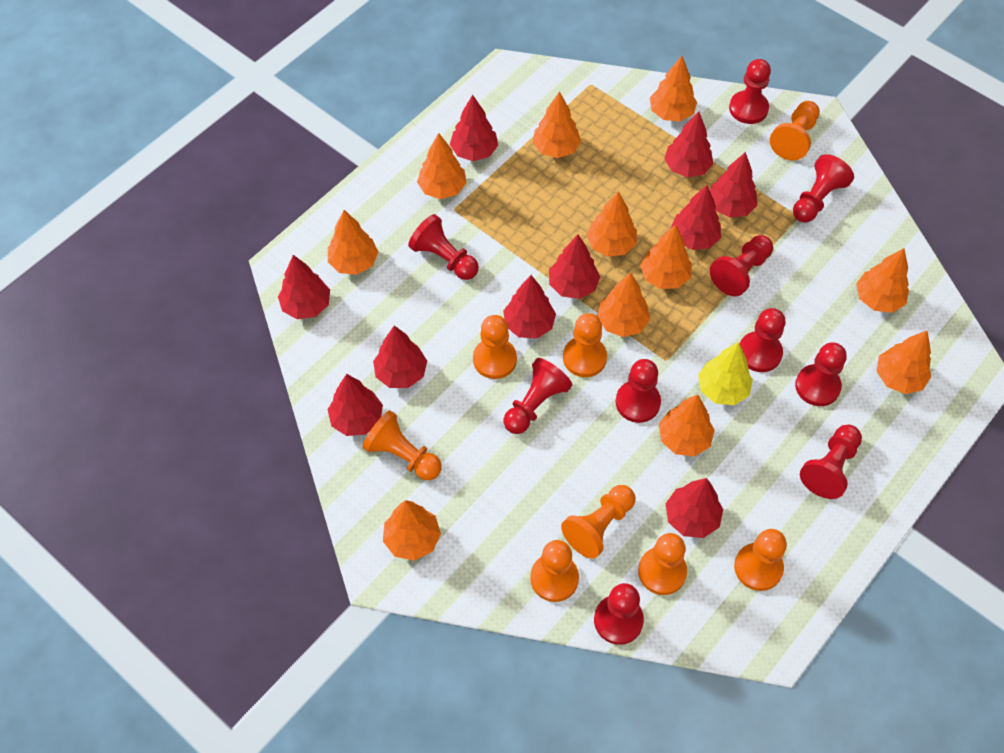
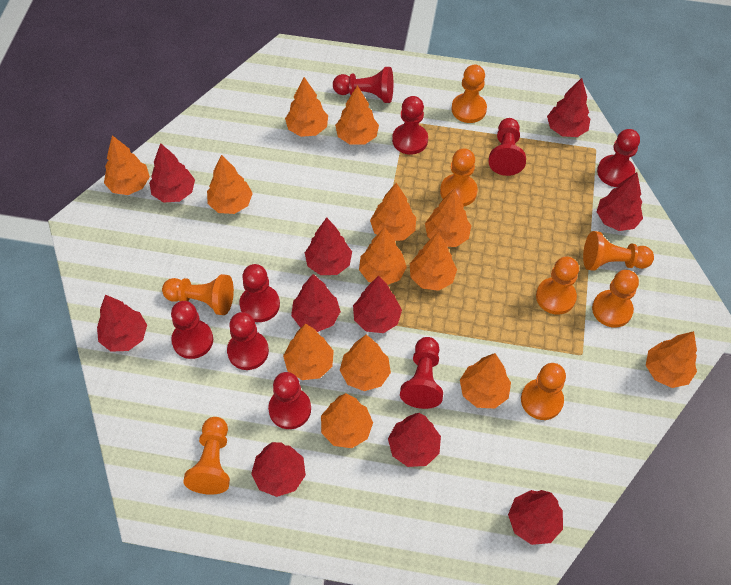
orange tree: [328,210,378,275] [383,500,441,561] [417,133,467,199] [533,91,581,158] [586,191,637,257] [597,273,650,337] [640,225,691,289] [650,56,697,122] [659,394,715,456] [856,248,909,313] [876,330,931,394] = 11 -> [104,135,150,195] [207,155,253,214] [283,324,334,380] [285,77,328,137] [321,393,373,448] [335,85,379,145] [340,334,391,391] [359,227,407,285] [370,183,416,241] [410,232,457,291] [425,189,471,247] [460,353,511,409] [646,331,697,388] = 13
red pawn: [408,214,479,280] [504,358,572,434] [594,583,644,645] [616,359,661,423] [710,235,773,296] [729,59,771,124] [740,308,786,372] [793,154,854,223] [795,342,847,406] [800,425,862,499] = 10 -> [171,301,213,359] [227,312,269,370] [239,264,280,322] [268,372,311,429] [333,67,393,103] [392,96,428,155] [400,337,443,409] [489,118,526,176] [597,129,640,187] = 9
yellow tree: [698,342,753,405] = 1 -> none = 0

